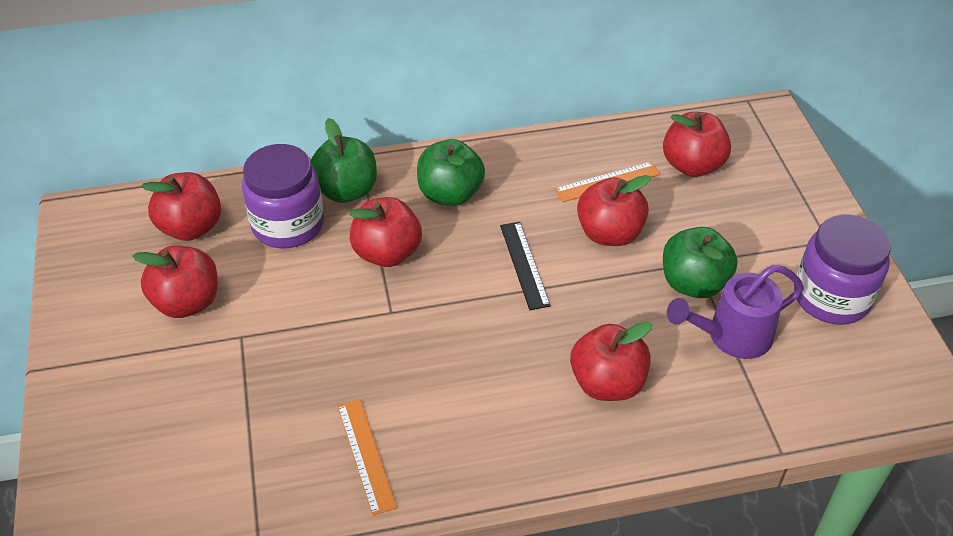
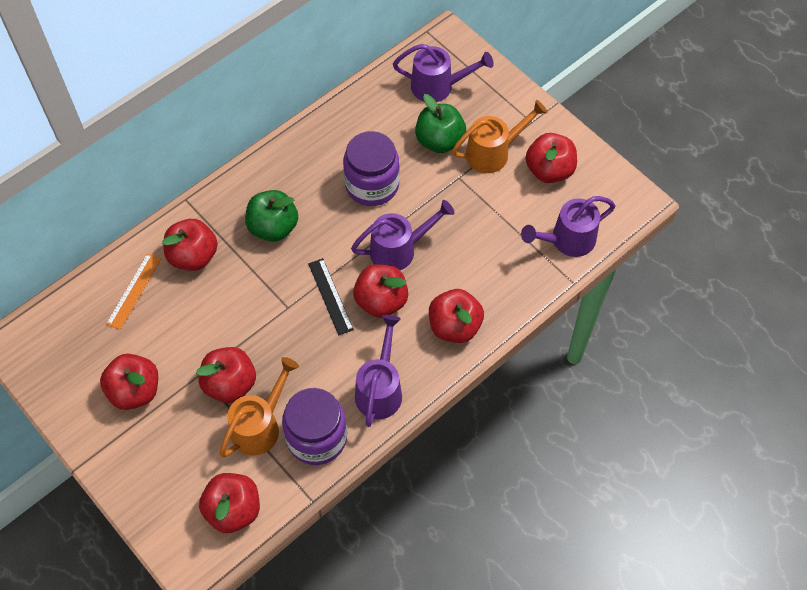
green apple: [310,118,377,203] [417,139,485,206] [663,227,737,298] = 3 -> [245,190,298,242] [415,94,466,153] = 2
orange ruler: [337,399,397,516] [555,162,660,202] = 2 -> [106,253,162,330] = 1
orange watering can: none = 0 -> [219,357,299,457] [452,100,548,173] = 2
purple watering can: [667,265,804,359] = 1 -> [351,200,455,270] [355,315,402,427] [393,44,494,102] [521,196,615,257] = 4
red apple: [132,245,218,318] [141,172,221,241] [349,197,422,267] [570,321,652,401] [577,175,651,246] [663,112,731,177] = 6 -> [100,354,158,410] [162,219,218,271] [196,347,256,403] [199,473,260,533] [353,264,408,318] [429,289,484,343] [526,133,577,183] = 7

